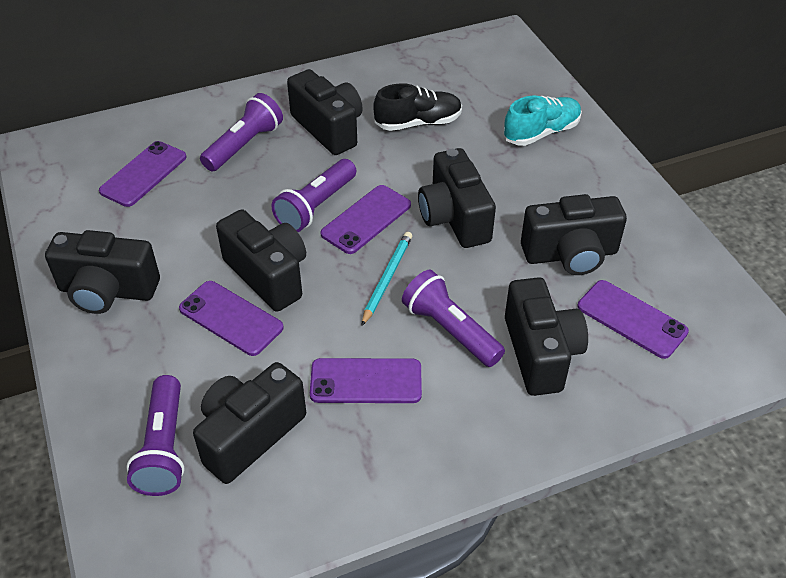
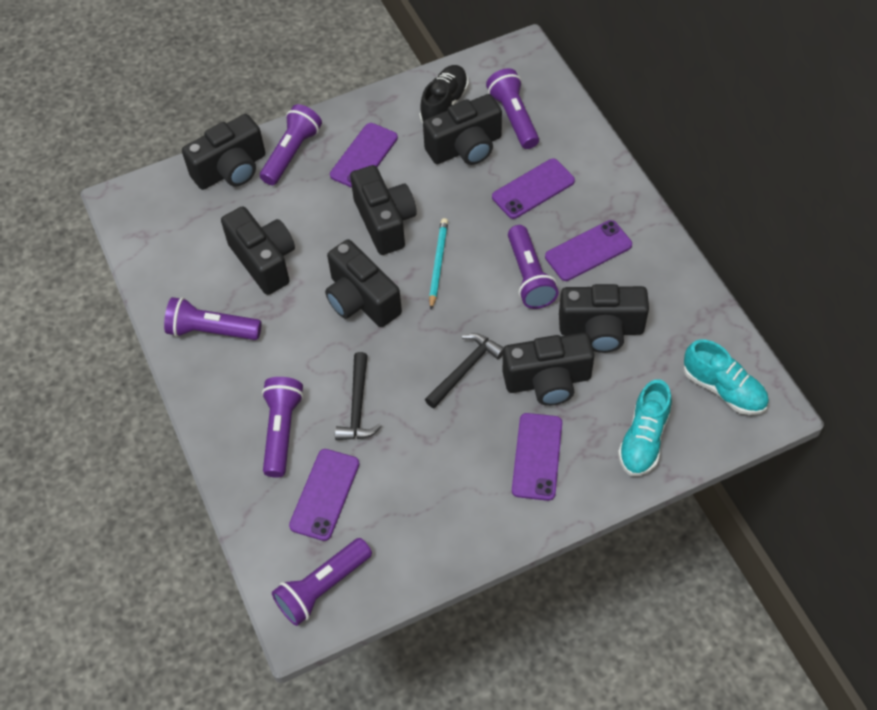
black hammer: none = 0 -> [335,352,382,440] [425,333,504,409] = 2
purple flashlight: [126,375,185,496] [200,93,283,171] [271,159,356,232] [402,270,505,367] = 4 -> [164,297,262,340] [260,104,322,185] [262,377,304,478] [272,538,372,626] [486,68,539,149] [508,225,559,309] = 6
turquoise shoe: [503,96,582,146] = 1 -> [618,379,672,476] [684,339,769,415] = 2

